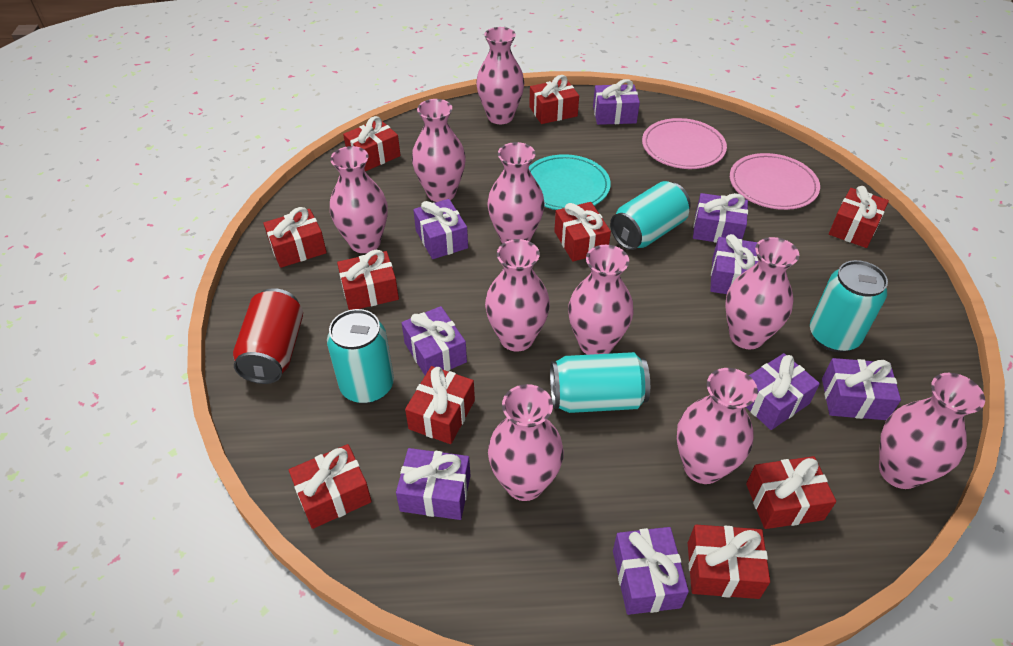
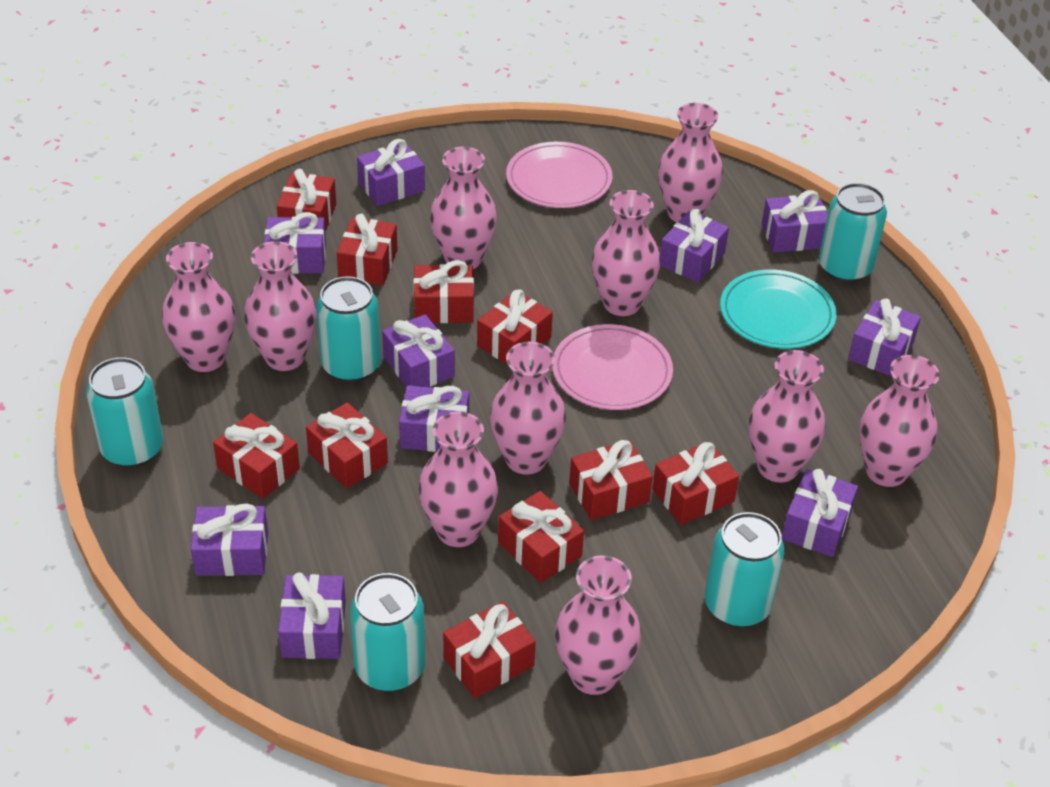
purple gift: [396,448,470,520] [402,306,467,375] [413,199,468,259] [593,79,640,125] [613,527,689,615] [693,193,748,243] [710,234,758,294] [746,353,820,430] [822,358,901,420] = 9 -> [191,503,268,576] [264,212,326,274] [278,572,346,659] [357,139,425,206] [382,315,455,387] [399,385,469,452] [660,209,729,282] [762,190,828,252] [782,469,858,557] [848,298,921,377] = 10
red can: [233,288,303,384] = 1 -> none = 0
turquoise can: [327,309,394,404] [550,352,650,413] [610,181,691,250] [810,260,888,352] = 4 -> [86,357,164,468] [316,276,381,383] [350,573,425,692] [705,512,785,628] [819,183,887,283] = 5

